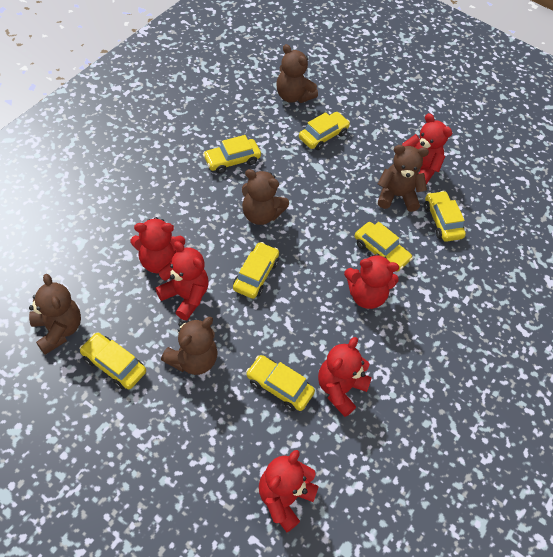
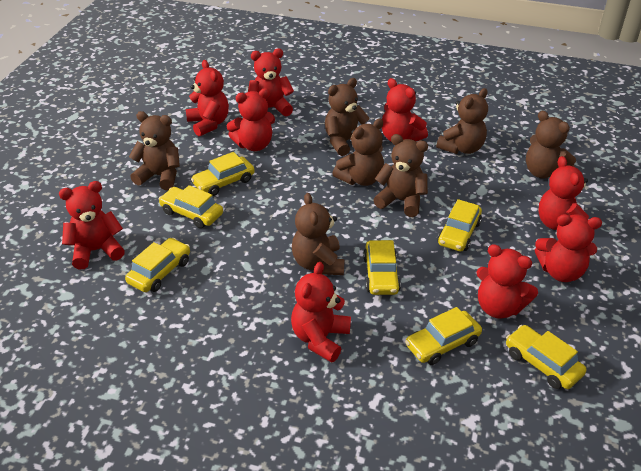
brown teddy bear: [29,274,81,355] [161,317,218,375] [242,169,289,225] [276,44,318,103] [378,145,429,212] = 5 -> [129,111,180,190] [292,193,345,275] [325,78,370,156] [332,118,384,186] [373,134,428,217] [436,88,488,154] [526,111,576,179] = 7
red teddy bear: [131,217,185,273] [155,241,209,320] [259,450,319,532] [318,337,372,417] [344,253,399,309] [402,113,452,184] = 6 -> [59,181,125,270] [186,60,229,136] [227,88,275,151] [248,48,294,116] [291,262,351,363] [382,78,428,141] [476,244,538,319] [535,214,602,282] [539,156,589,230] = 9

